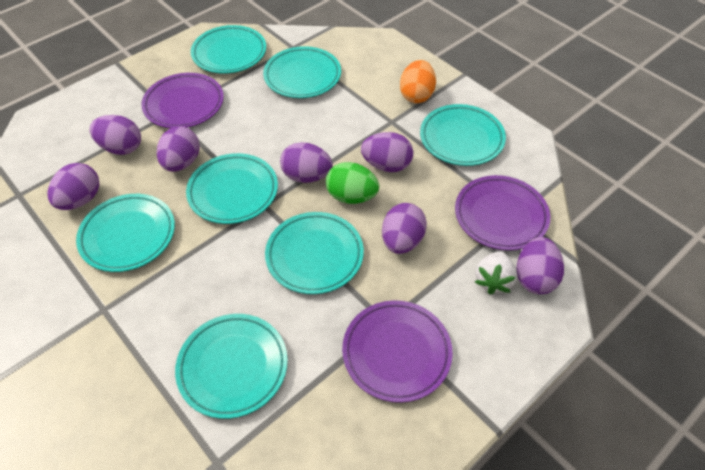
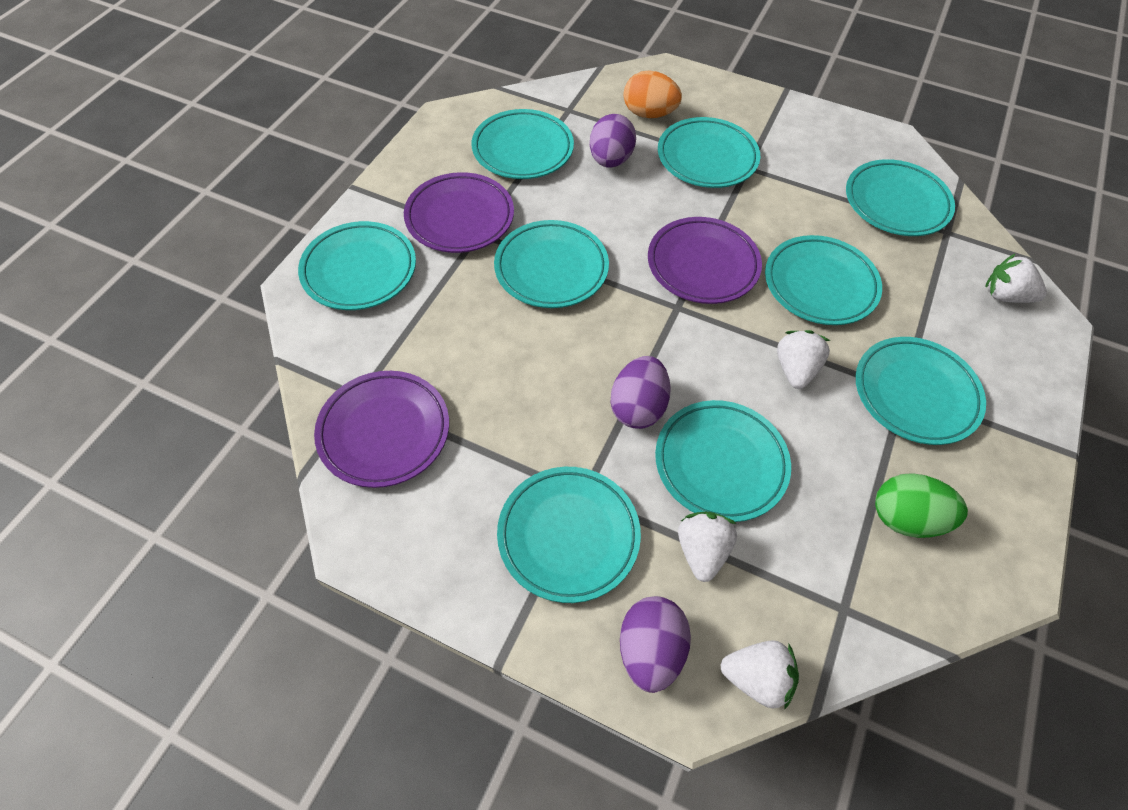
purple egg: [47,163,99,210] [90,115,141,155] [157,126,200,172] [280,142,333,183] [361,132,413,172] [382,203,427,254] [517,237,564,294] = 7 -> [590,114,636,168] [610,356,671,429] [620,596,691,693] = 3
turquoise plate: [76,194,175,272] [175,314,288,419] [186,153,278,224] [191,25,266,74] [263,46,341,98] [265,212,364,294] [420,104,506,166] = 7 -> [298,221,416,310] [472,109,574,179] [494,220,609,308] [497,467,641,603] [655,400,791,522] [658,117,760,188] [765,235,882,325] [846,159,955,236] [856,337,986,445] = 9
white strawberry: [475,251,517,294] = 1 -> [678,511,737,582] [720,640,799,710] [777,330,830,389] [985,254,1047,303] = 4

